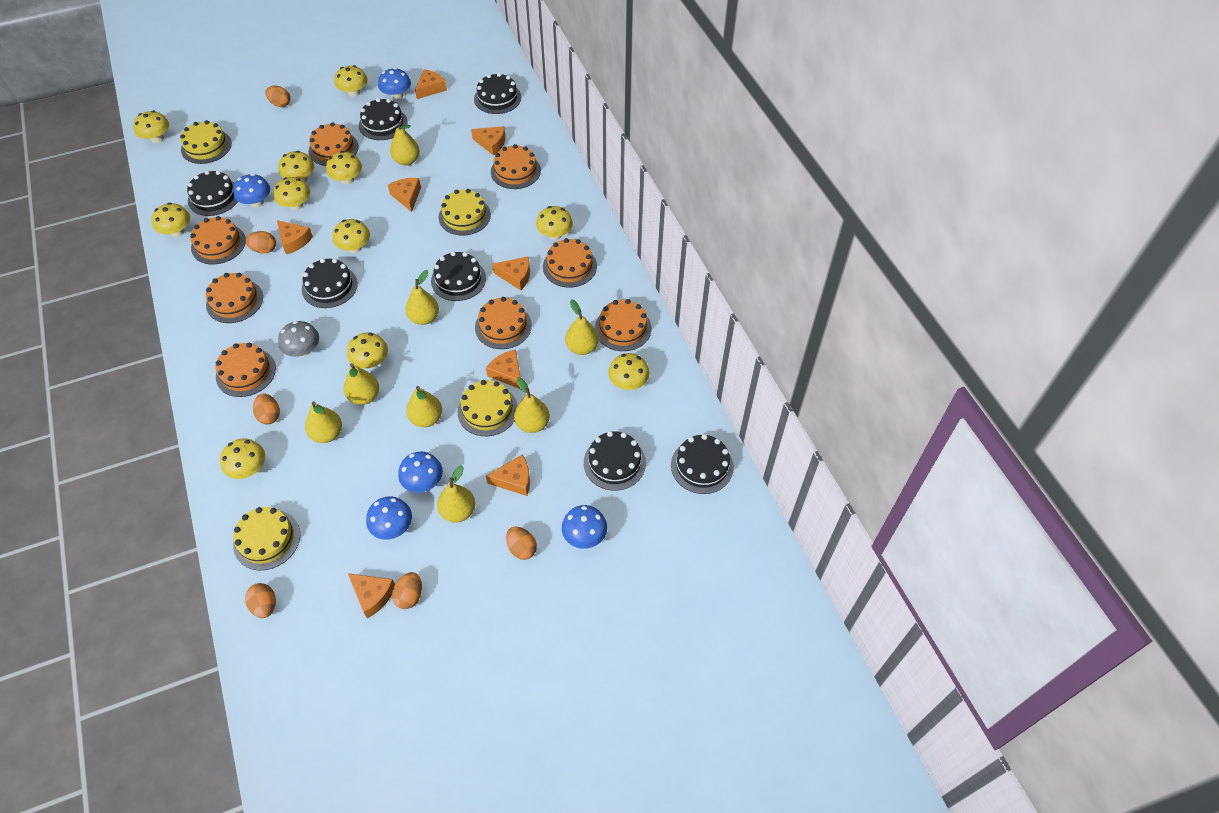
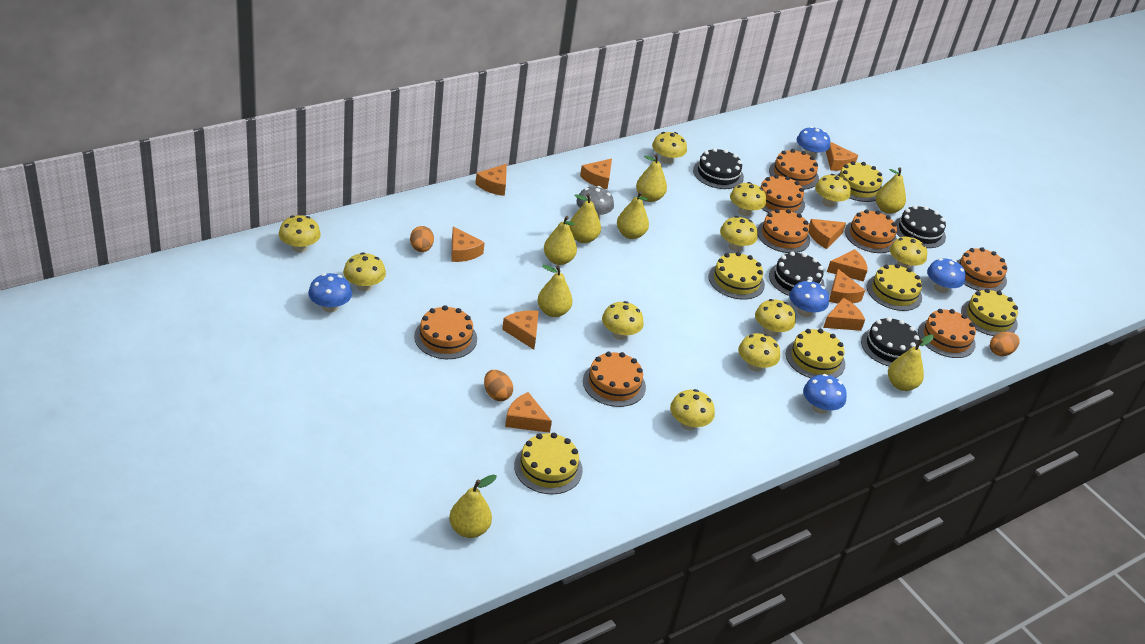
black cake: [187,170,238,216] [302,258,358,308] [359,98,408,140] [431,251,486,301] [474,73,521,114] [584,431,646,490] [671,434,734,494] = 7 -> [693,148,744,189] [769,252,825,296] [861,317,919,366] [895,205,946,248] = 4
orange cheese: [277,220,313,254] [348,573,395,618] [388,178,421,212] [415,69,447,99] [471,126,505,156] [486,350,521,389] [486,455,530,496] [492,256,530,290] = 8 -> [451,226,485,262] [475,164,507,196] [502,310,539,350] [505,392,552,433] [580,159,612,189] [809,219,846,249] [823,298,865,331] [826,142,858,171] [827,249,867,282] [829,269,865,303] = 10
orange egg: [245,231,276,254] [245,583,276,618] [253,394,280,424] [265,86,290,107] [392,572,422,609] [506,526,537,560] = 6 -> [410,226,434,252] [484,370,513,401] [990,332,1020,356] = 3
yellow cake: [180,120,232,164] [233,507,300,570] [439,189,491,236] [457,380,518,436] = 4 -> [514,433,583,494] [708,252,765,300] [786,329,845,378] [837,161,883,202] [867,264,922,311] [961,289,1018,336] = 6

